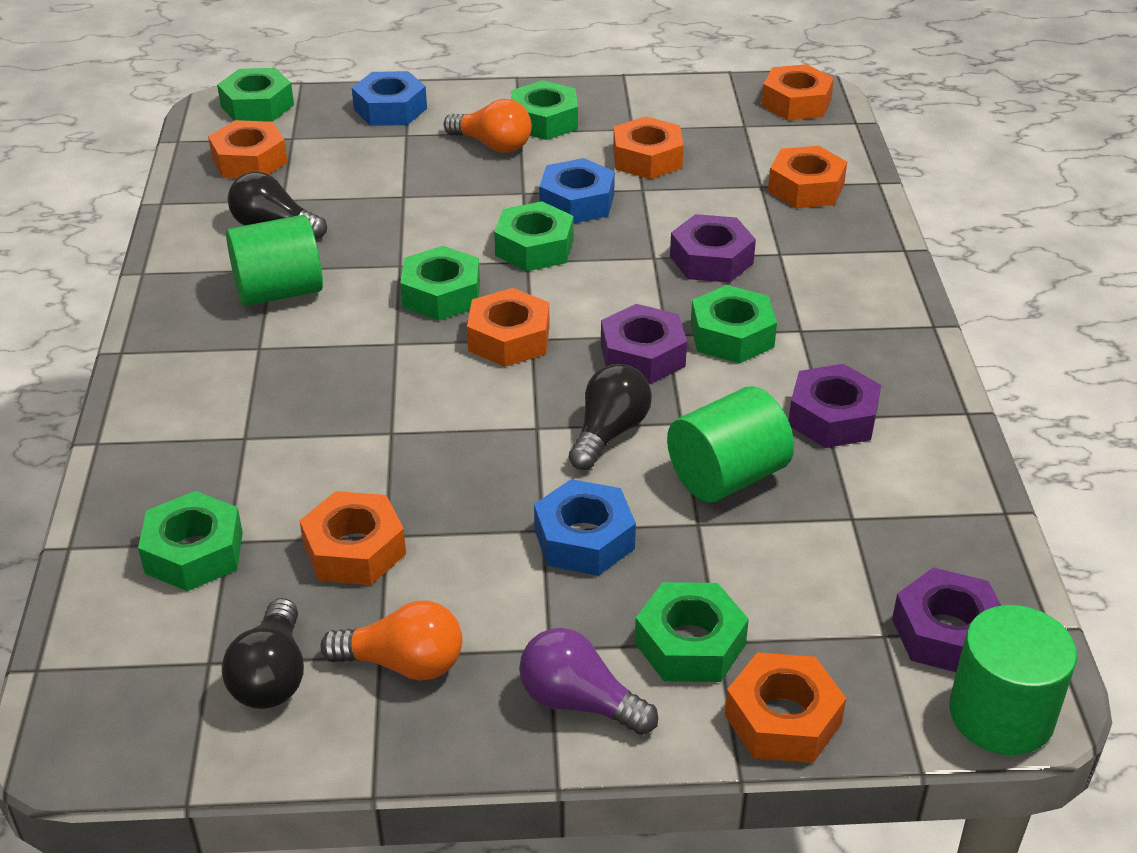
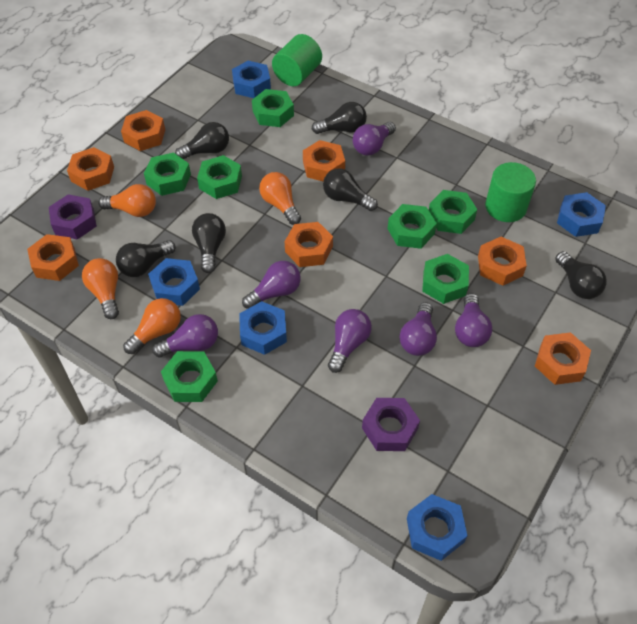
black light bulb: [222,598,304,709] [228,172,327,239] [568,364,652,470] = 3 -> [116,240,176,277] [175,122,229,159] [192,213,226,273] [312,102,367,134] [323,168,378,211] [555,251,607,299] = 6
blue nut: [352,71,427,126] [534,479,636,576] [539,158,615,223] = 3 -> [148,258,200,306] [232,61,271,98] [239,301,287,355] [407,494,468,561] [557,192,606,237] = 5
green cylinder: [226,215,323,306] [667,386,794,502] [949,605,1077,755] = 3 -> [272,34,322,86] [485,162,536,222] = 2
orange light bulb: [321,601,462,681] [444,99,532,153] = 2 -> [82,258,119,319] [98,184,156,217] [123,298,181,354] [259,172,301,225] = 4
purple light bulb: [519,628,658,735] = 1 -> [152,314,218,358] [242,261,301,309] [328,309,372,373] [353,122,396,155] [400,302,437,356] [455,293,492,347] = 6
purple nut: [601,304,687,384] [670,214,756,283] [789,364,881,448] [892,568,1002,672] = 4 -> [49,194,97,240] [362,398,420,451] = 2

